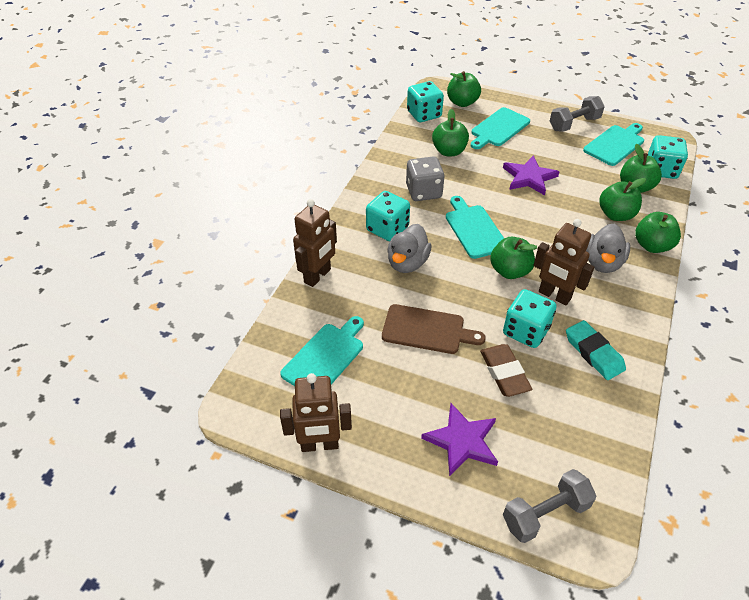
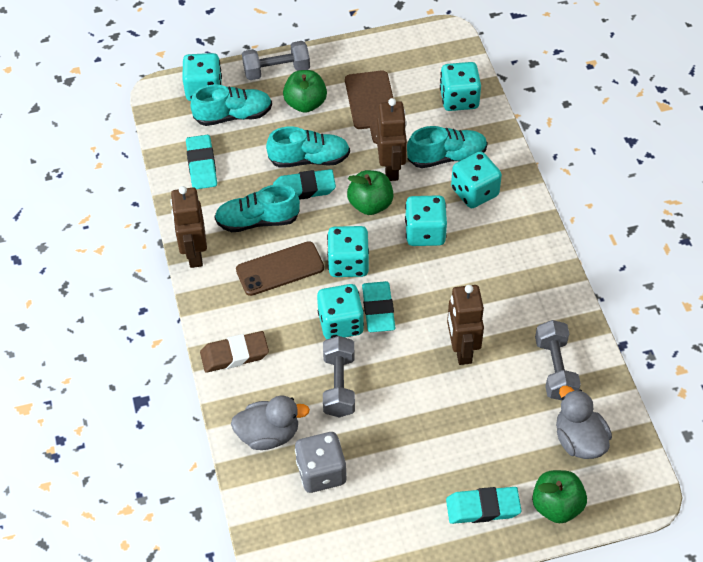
brown phone: none = 0 -> [236,241,324,296] = 1
green apple: [432,109,469,156] [447,71,481,107] [490,237,537,279] [599,178,646,221] [620,144,662,193] [635,212,681,253] = 6 -> [283,70,327,113] [347,170,393,215] [532,470,587,523] = 3
grey dumbbell: [503,469,596,543] [550,96,605,132] = 2 -> [242,41,310,80] [323,336,355,417] [535,320,581,400] = 3
purple star: [421,403,498,477] [503,155,559,195] = 2 -> none = 0
turquoise cutting board: [280,316,364,386] [446,196,504,259] [471,107,530,149] [583,123,644,166] = 4 -> none = 0
turquoise dice: [366,191,410,241] [407,81,444,122] [503,289,557,348] [647,135,688,179] = 4 -> [182,53,222,101] [317,284,364,339] [327,226,369,277] [405,195,447,246] [440,62,481,111] [451,151,502,208] = 6
turquoise eraser: [566,320,626,380] = 1 -> [186,135,217,189] [273,169,336,200] [362,281,395,332] [446,487,522,524] = 4
turquoise shoe: none = 0 -> [190,84,272,126] [214,184,300,232] [266,126,350,168] [407,126,488,168] = 4

